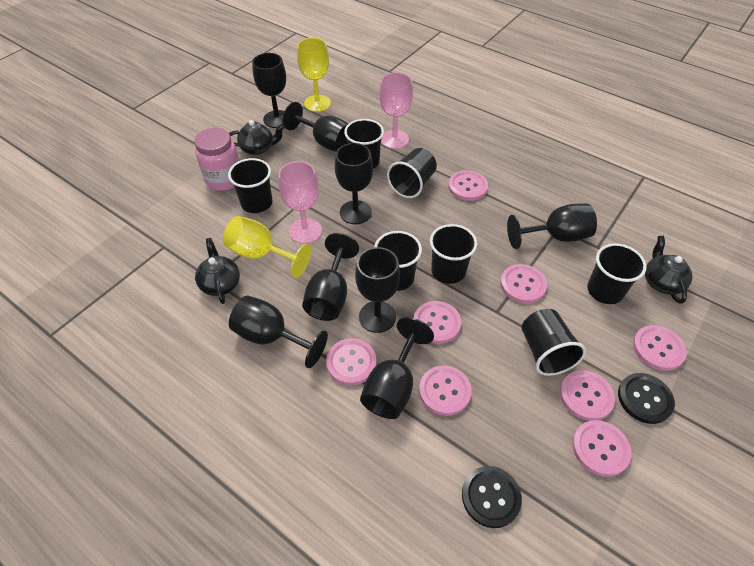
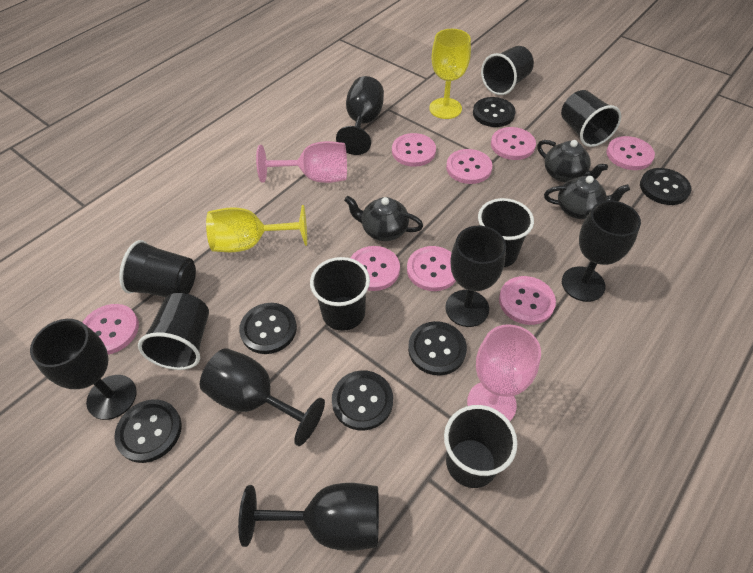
black button: [462,466,522,528] [618,373,675,424] = 2 -> [114,399,182,463] [239,303,297,354] [332,370,393,431] [408,321,467,376] [473,97,516,127] [640,168,691,205] = 6
black goblet: [229,296,328,368] [252,53,286,128] [283,102,348,152] [302,233,359,321] [335,143,373,224] [355,247,400,333] [360,317,434,419] [507,204,597,249] = 8 -> [30,319,137,420] [200,348,325,446] [238,483,379,551] [336,76,384,155] [445,226,506,327] [562,201,641,302] = 6
pink jar: [195,128,239,191] = 1 -> none = 0

